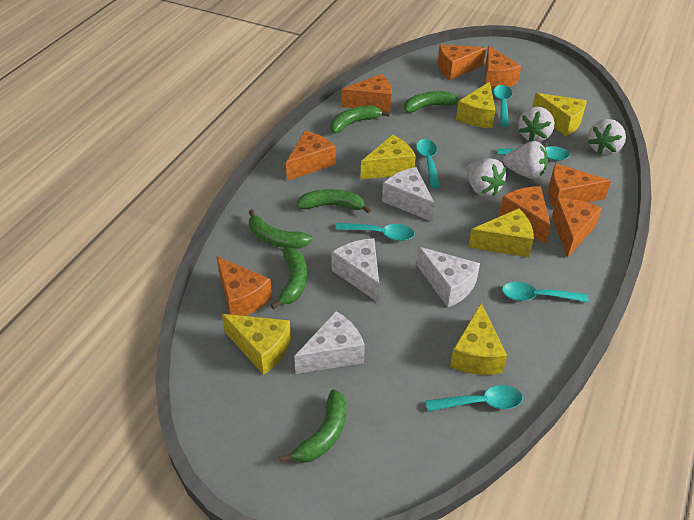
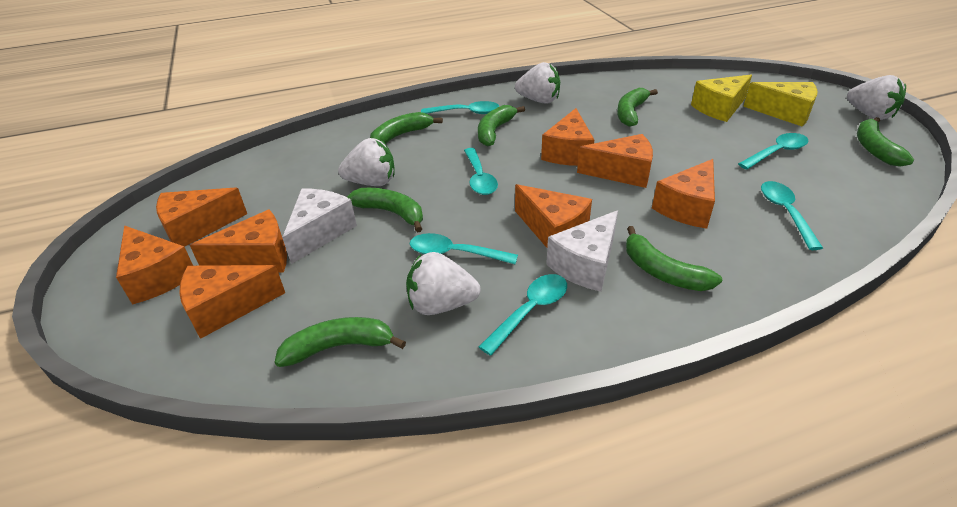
green banana: [249,209,313,249] [271,247,307,309] [280,389,346,463] [297,189,371,214] [330,105,390,133] [404,91,460,113] = 6 -> [275,317,406,367] [347,188,423,233] [370,112,443,144] [478,105,525,146] [617,88,658,127] [626,226,722,291] [857,117,914,167] = 7
white cheese: [294,311,365,374] [332,238,379,302] [382,167,435,222] [417,247,480,307] = 4 -> [282,189,357,264] [546,210,618,292] = 2
yellow cheese: [222,314,291,375] [360,134,416,180] [450,303,507,375] [456,82,495,128] [468,208,534,257] [533,93,587,136] = 6 -> [691,75,752,122] [743,82,817,126] = 2

